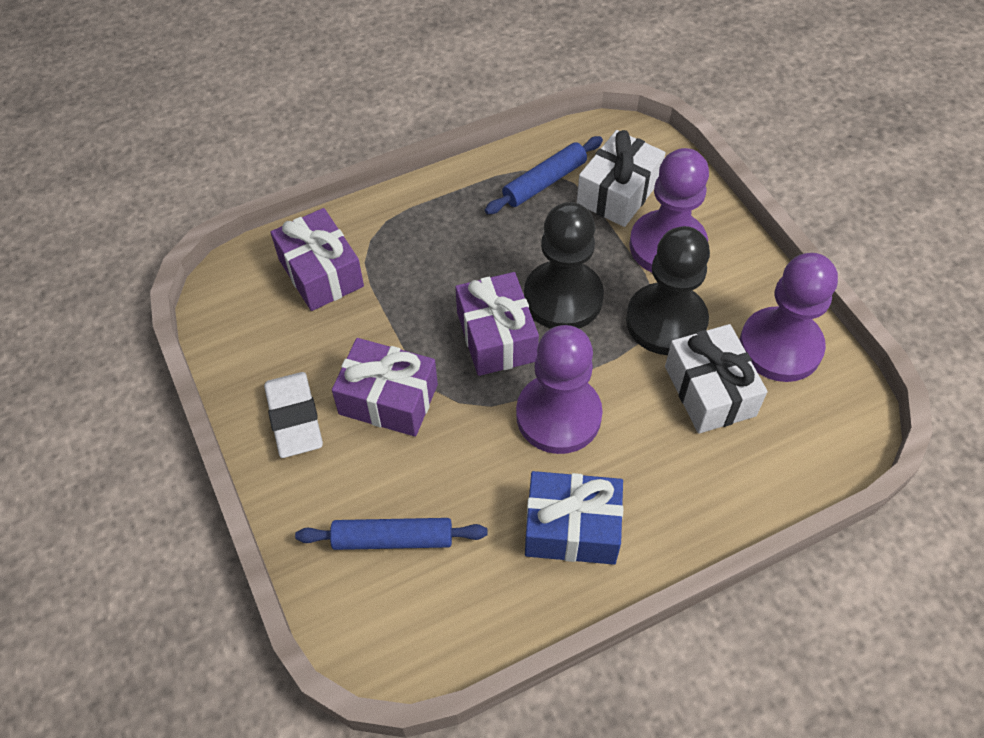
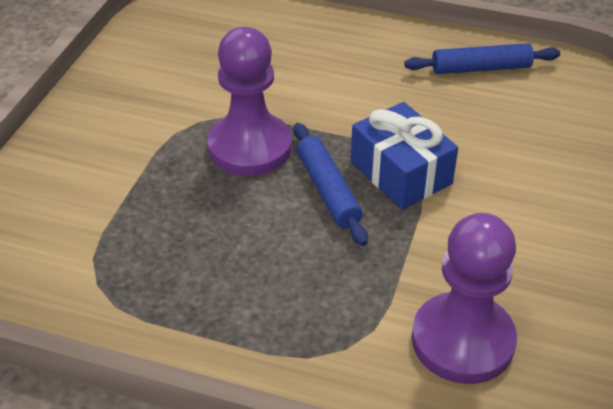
black pawn: [524,202,604,329] [626,226,710,355] = 2 -> none = 0
purple gift: [271,208,364,311] [332,338,438,437] [455,272,539,376] = 3 -> none = 0
purple pawn: [516,325,603,454] [629,148,709,273] [739,253,838,382] = 3 -> [207,27,292,176] [412,213,517,384] = 2
white eraser: [264,372,323,458] = 1 -> none = 0
white gift: [577,130,665,227] [665,324,767,434] = 2 -> none = 0

